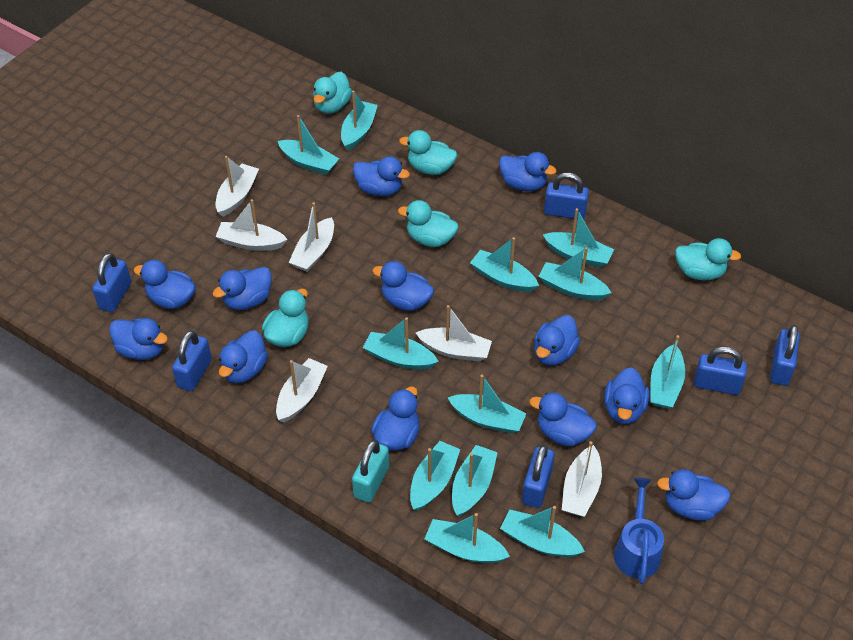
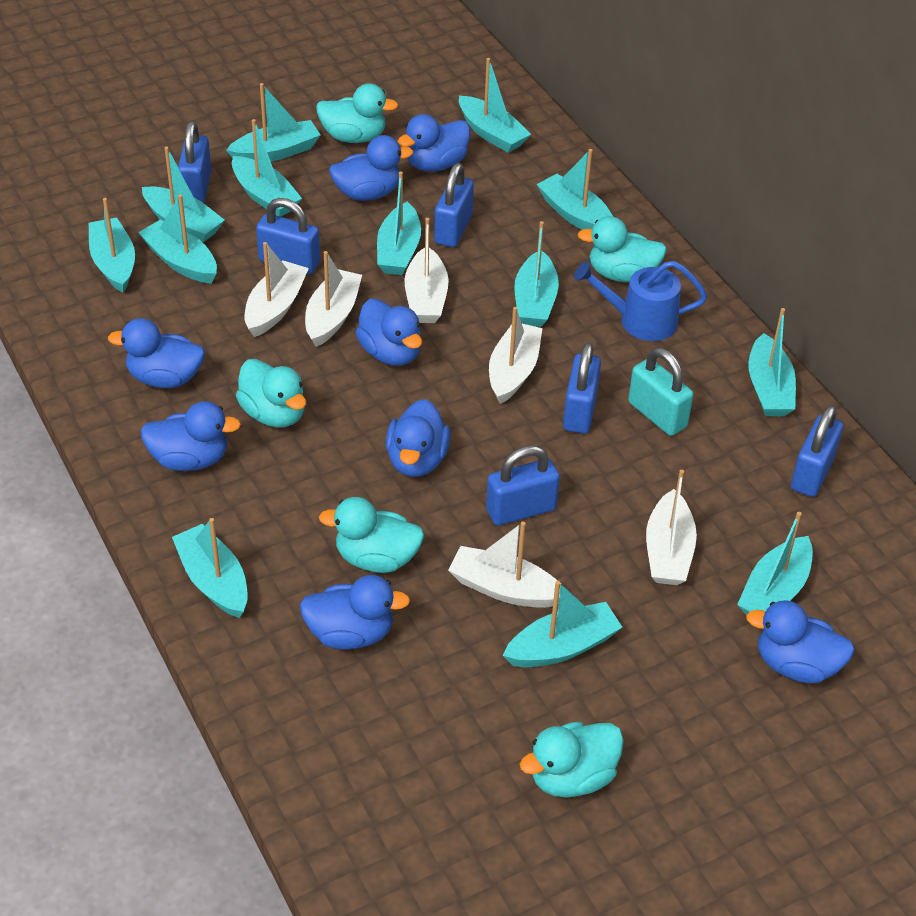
blue duck: [109,318,168,360] [134,260,196,309] [212,267,272,310] [219,330,268,383] [353,156,410,196] [371,386,420,451] [372,261,434,311] [499,152,557,191] [529,392,597,447] [534,315,580,366] [604,367,649,424] [657,469,731,521] = 12 -> [108,318,205,388] [140,401,241,471] [300,575,410,650] [329,135,413,201] [355,299,422,366] [386,399,451,477] [397,114,470,172] [746,600,855,683] = 8
turquoise boat: [278,115,339,175] [341,91,378,151] [363,317,439,370] [410,441,460,511] [424,513,510,563] [448,374,526,434] [452,445,498,517] [470,237,539,292] [500,506,585,557] [538,247,611,300] [543,208,614,268] [650,335,685,409] = 12 -> [89,198,135,293] [138,194,217,284] [142,146,225,242] [172,518,248,618] [226,83,321,161] [232,119,302,217] [377,171,421,275] [459,58,531,153] [503,581,622,667] [514,221,559,327] [537,149,613,230] [737,512,813,615] [748,308,796,416] = 13

